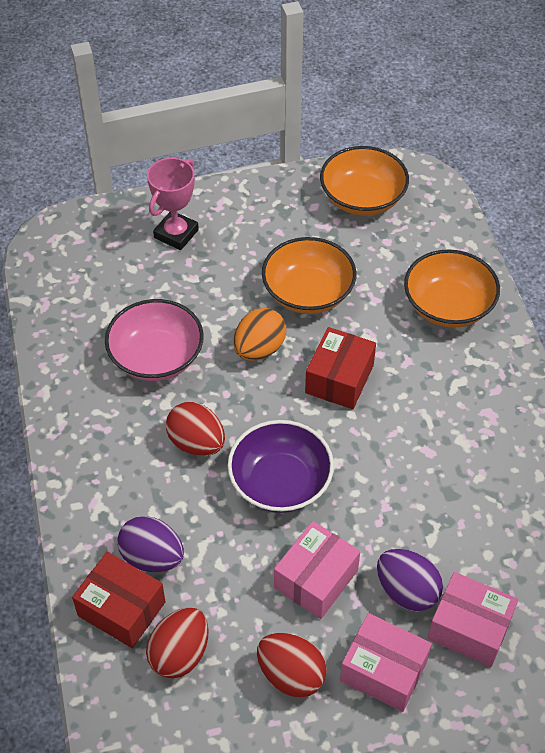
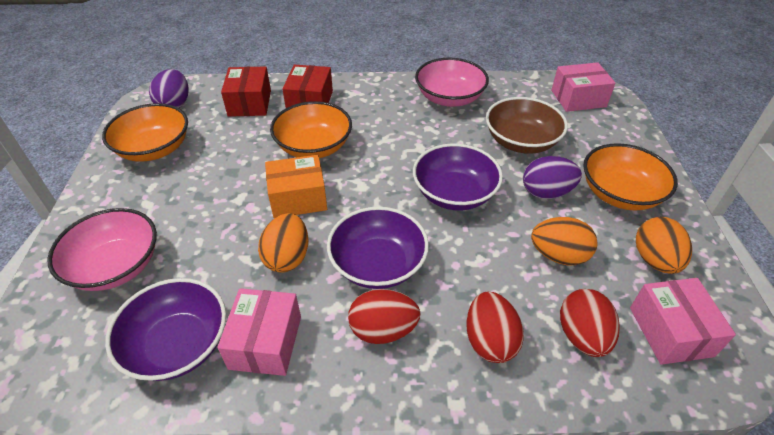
brown bowl: none = 0 -> [486,97,568,154] = 1
orange box: none = 0 -> [265,155,327,218] = 1
orange egg: [233,308,286,361] = 1 -> [258,213,308,273] [531,217,598,265] [636,217,692,274] = 3
pink bowl: [105,299,204,381] = 1 -> [47,208,157,291] [415,58,489,107] = 2
pink trophy: [147,158,199,250] = 1 -> none = 0
purple bowl: [228,420,334,513] = 1 -> [105,278,226,381] [327,207,429,289] [413,144,503,210] = 3

